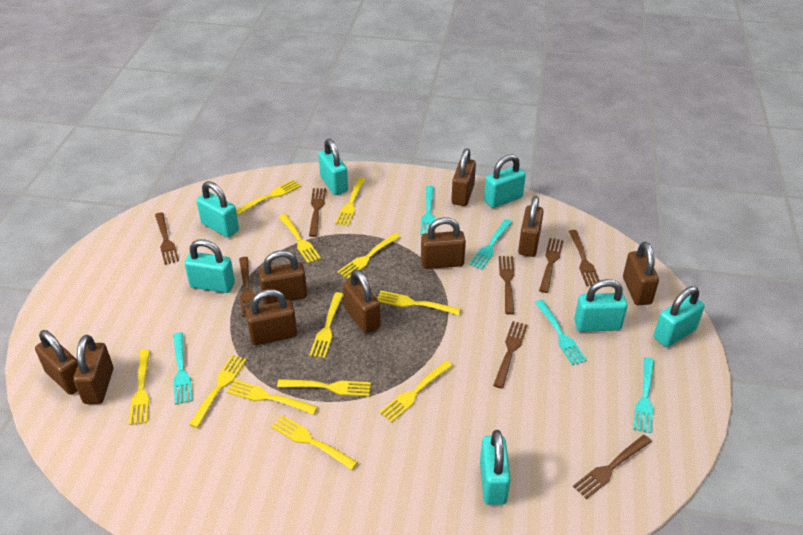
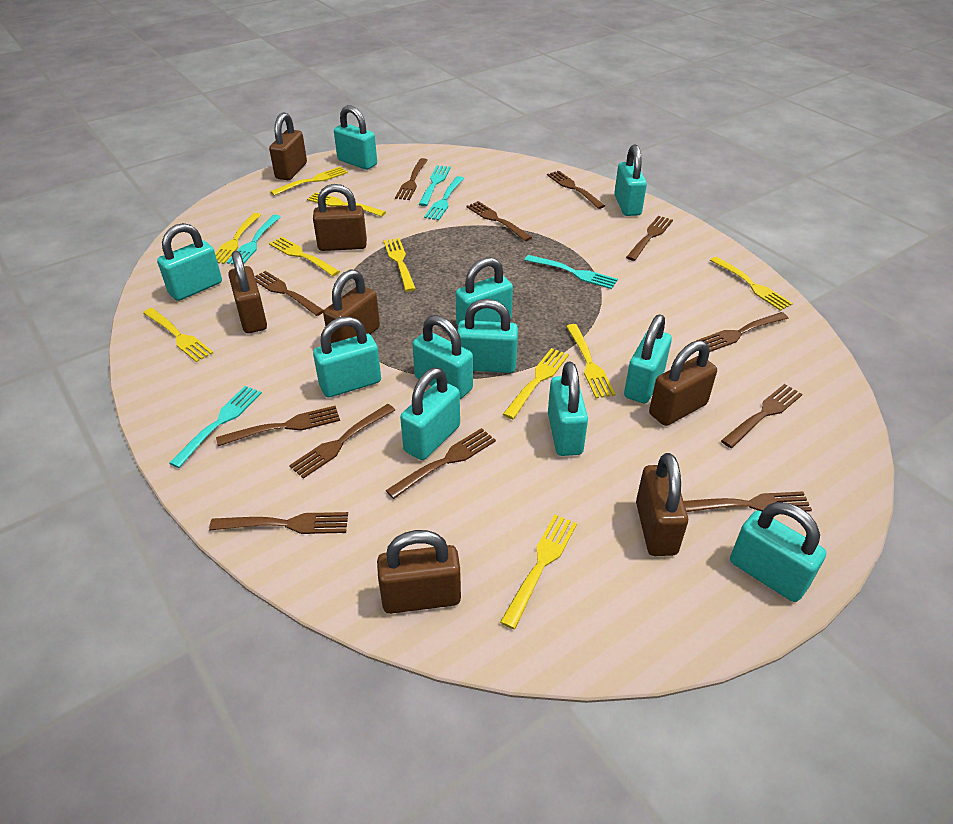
brown fork: [155,212,179,265] [239,257,255,317] [309,188,326,237] [493,321,527,389] [499,256,515,315] [539,238,564,293] [569,230,600,286] [573,435,652,499] = 8 -> [209,512,348,534] [216,406,340,446] [255,271,324,316] [289,404,395,479] [386,428,496,499] [395,158,428,200] [466,201,532,241] [547,171,605,209] [626,216,673,261] [684,491,812,512] [697,312,789,352] [721,384,802,448] = 12
brown padlock: [35,330,78,395] [73,335,113,404] [246,289,297,345] [259,250,307,304] [343,269,381,334] [421,217,466,269] [451,148,476,206] [518,196,544,257] [623,242,659,305] = 9 -> [228,250,267,333] [269,112,307,180] [313,184,367,251] [323,269,380,343] [377,530,461,614] [636,453,688,556] [649,340,717,426] = 7
turquoise padlock: [184,239,235,293] [196,181,239,237] [318,139,348,195] [480,430,511,505] [484,154,526,208] [574,279,627,332] [654,286,705,347] = 7 -> [157,223,222,301] [313,316,381,398] [334,105,377,170] [400,368,460,460] [412,315,473,399] [456,257,513,326] [457,299,518,373] [548,362,588,456] [614,145,647,216] [624,315,672,403] [730,502,826,602] = 11
yellow fork: [129,349,150,425] [189,355,246,428] [227,380,318,415] [236,180,301,215] [271,415,358,470] [277,379,371,396] [279,214,321,264] [309,292,343,358] [335,177,366,226] [338,233,401,279] [377,291,461,315] [379,361,452,422] = 12 -> [143,308,213,362] [215,213,261,264] [269,237,340,276] [270,167,348,196] [307,192,386,217] [383,238,416,292] [500,514,577,629] [503,348,569,419] [566,324,616,398] [710,257,793,311] = 10

